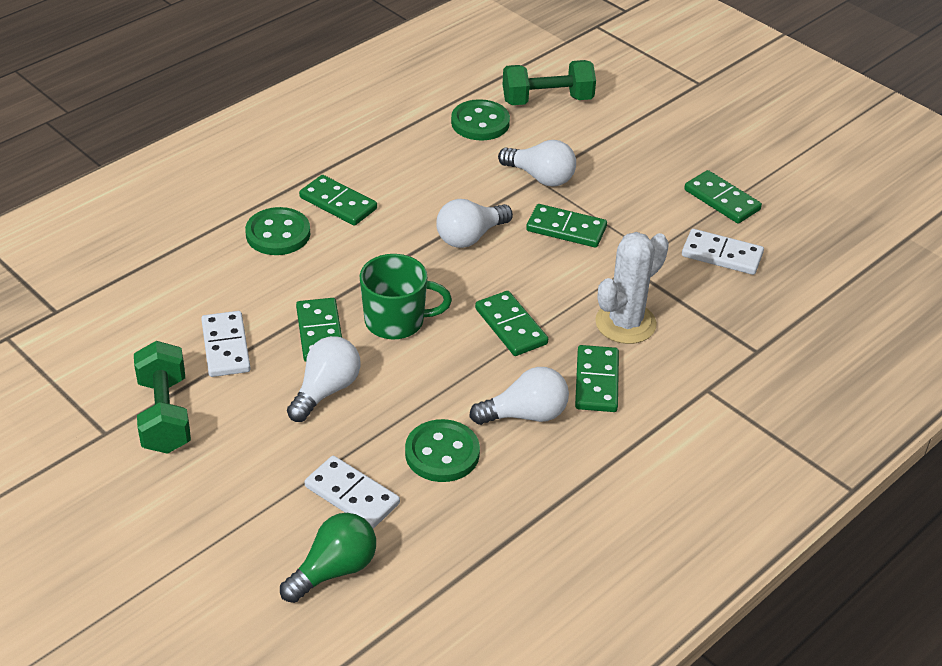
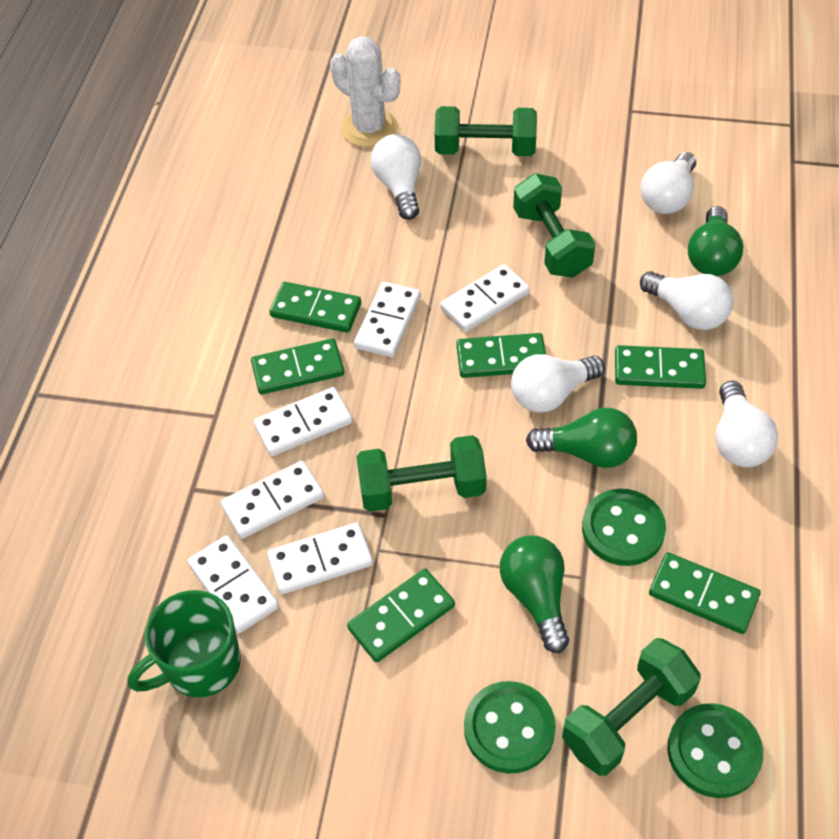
green dumbbell: [134,341,191,454] [503,60,596,105] = 2 -> [356,435,487,512] [435,106,537,156] [513,173,596,278] [562,638,701,776] = 4
green light bulb: [280,513,376,603] = 1 -> [500,535,569,653] [526,408,637,468] [688,206,743,276] = 3
white domino: [201,311,251,377] [305,456,400,528] [682,229,764,275] = 3 -> [187,535,279,633] [221,461,324,539] [254,387,352,456] [267,522,373,594] [354,282,421,357] [440,264,530,332] = 6
white light bulb: [287,336,361,422] [436,199,513,248] [469,367,569,425] [498,140,576,186] = 4 -> [370,134,421,220] [511,354,605,413] [640,271,733,330] [641,152,696,214] [716,381,778,467] = 5

